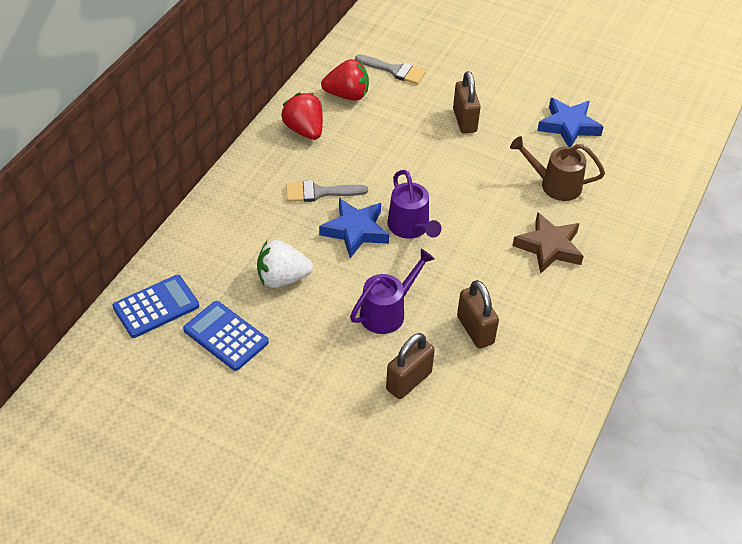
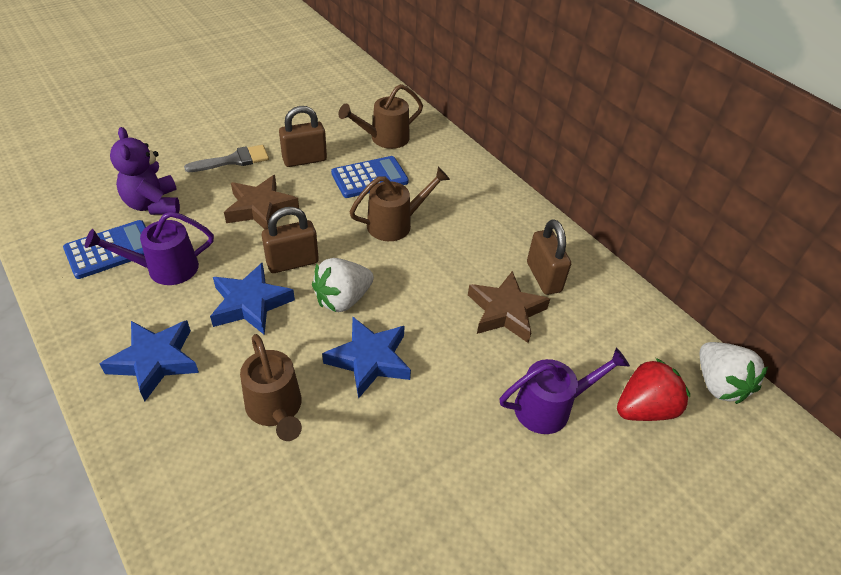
blue star: [319,198,389,258] [537,98,603,147] = 2 -> [100,320,199,401] [210,263,295,335] [322,317,411,399] = 3
brown star: [513,212,584,274] = 1 -> [224,175,299,229] [468,271,550,343] = 2
brown watering can: [510,136,605,201] = 1 -> [240,334,302,441] [338,84,423,149] [350,167,450,241] = 3
grey brush: [286,181,368,202] [355,54,426,85] = 2 -> [184,145,269,172] = 1
purple teddy bear: none = 0 -> [110,127,180,215] = 1
red strawberry: [281,93,323,140] [321,59,369,101] = 2 -> [617,358,690,421] = 1
white strawberry: [257,240,313,288] = 1 -> [312,258,374,312] [700,342,768,404] = 2

